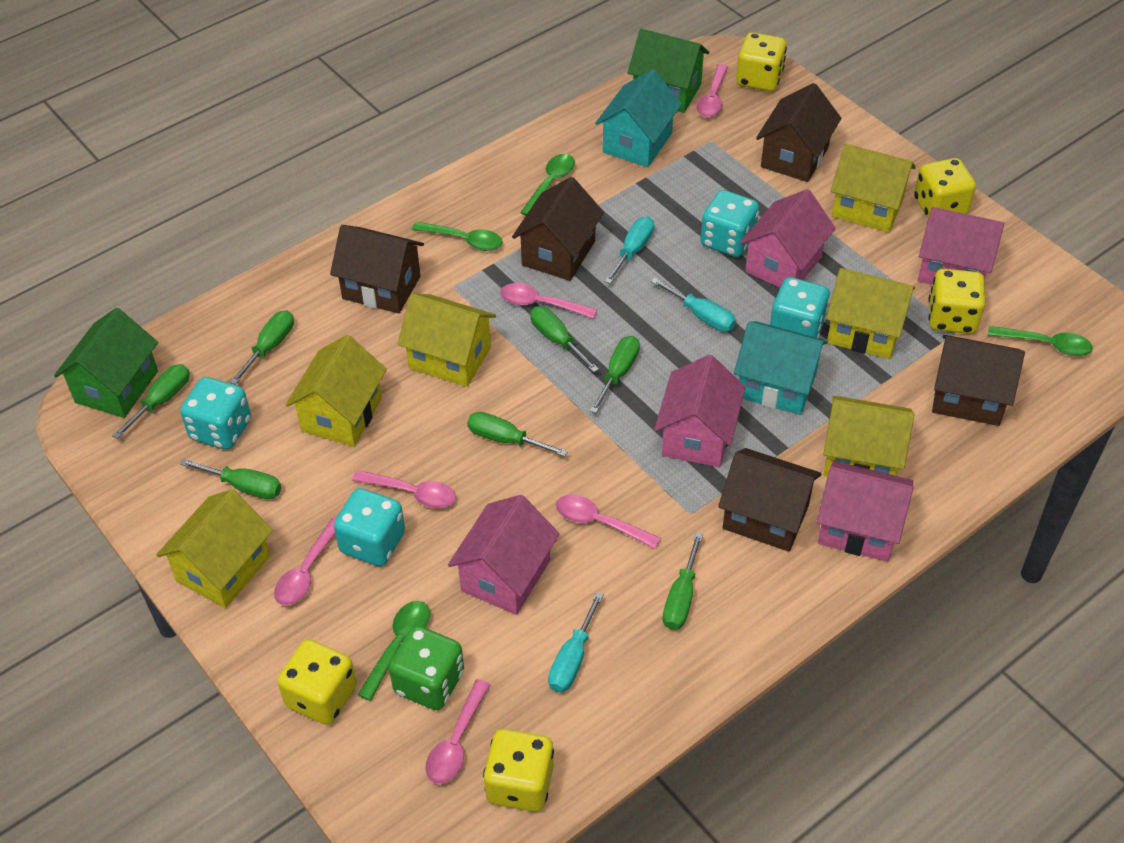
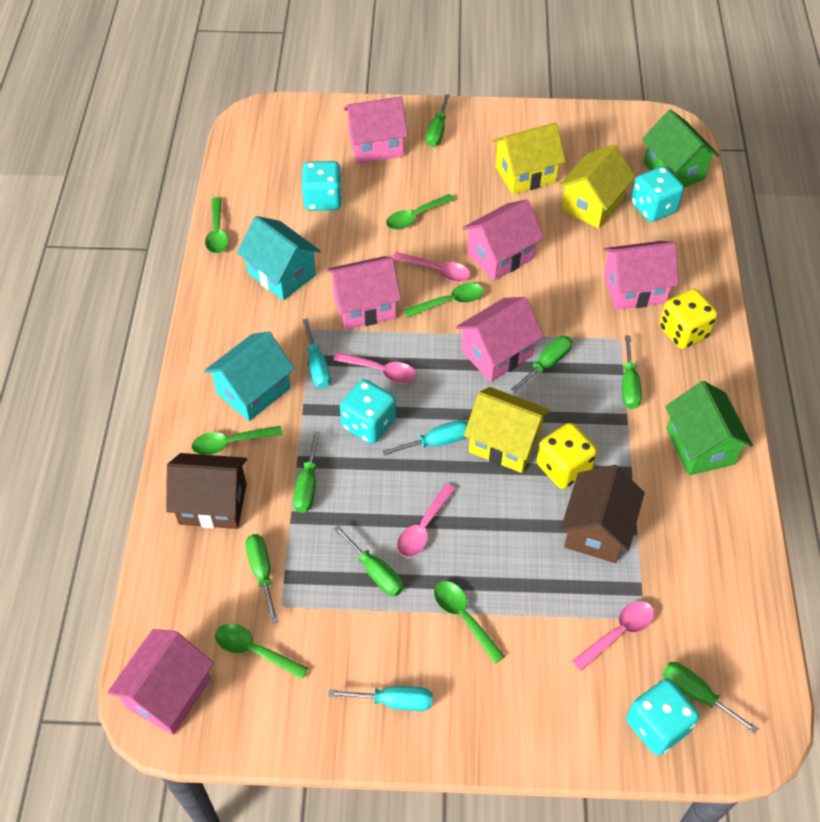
brown house: [330,225,424,313] [512,177,604,281] [718,448,821,552] [756,83,841,182] [932,335,1025,426] = 5 -> [166,453,247,529] [560,465,645,563] = 2
green dice: [389,626,464,710] = 1 -> none = 0
green spoon: [358,601,430,701] [412,222,503,251] [520,154,575,216] [988,326,1093,356] = 4 -> [192,426,283,455] [205,197,229,254] [215,623,309,680] [386,194,454,230] [404,283,483,318] [434,581,505,664] = 6
pink house: [448,495,560,615] [654,355,746,467] [740,189,836,288] [817,461,913,562] [918,207,1004,285] = 5 -> [107,629,214,735] [327,256,401,330] [344,96,408,164] [456,297,543,382] [462,199,544,281] [604,241,679,310] = 6
pink spoon: [274,518,336,606] [352,470,456,508] [425,679,491,784] [500,283,597,319] [556,494,661,549] [696,64,728,118] = 6 -> [333,352,417,384] [393,252,470,282] [397,483,456,557] [573,601,654,671] = 4
yellow dice: [277,639,357,725] [483,729,554,812] [736,32,787,91] [914,158,976,218] [928,269,985,334] = 5 -> [536,423,597,489] [659,289,718,349] = 2
yellow house: [156,489,273,608] [286,335,387,447] [397,293,496,387] [823,396,915,477] [826,268,915,359] [830,144,916,233] = 6 -> [464,387,550,473] [492,122,566,195] [558,144,635,228] = 3

